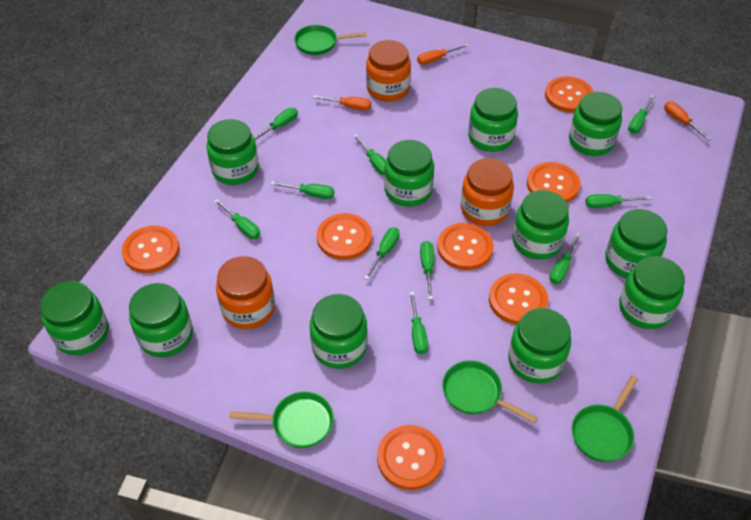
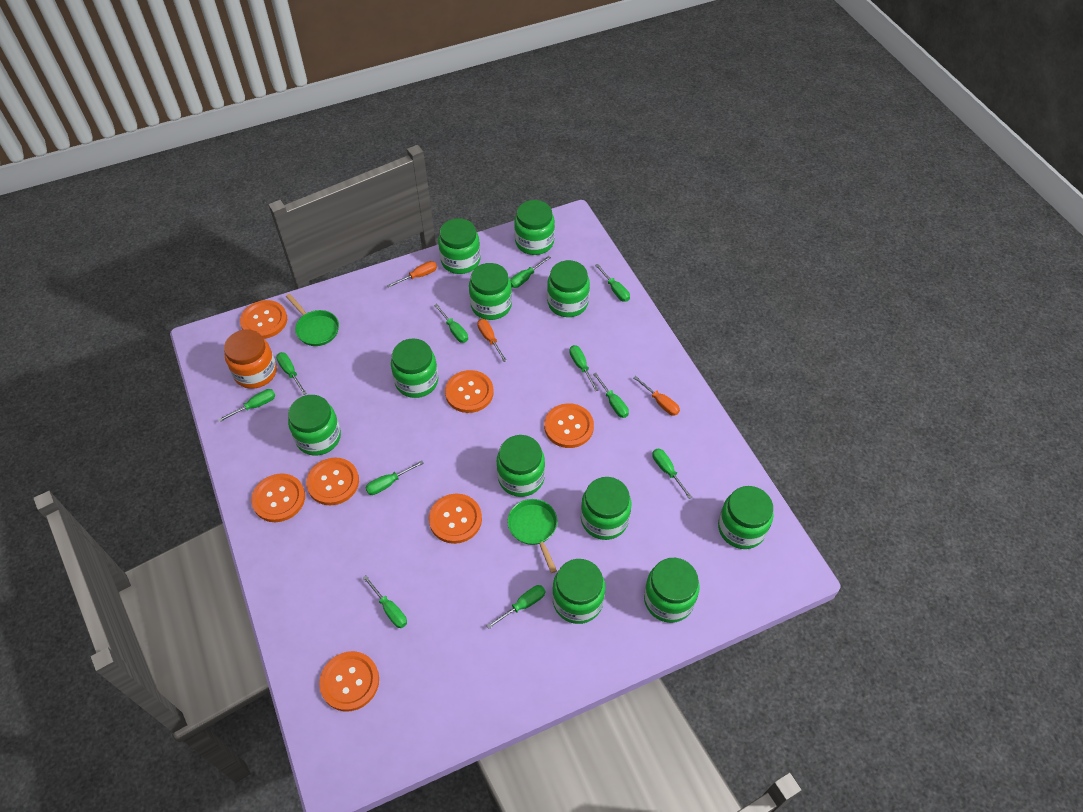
green pan: [229,392,334,448] [294,25,367,55] [442,361,538,424] [572,375,638,462] = 4 -> [286,294,339,346] [507,499,557,573] = 2
green screwdriver: [214,199,260,239] [254,108,298,141] [271,181,334,199] [353,134,386,175] [364,227,400,279] [409,291,428,354] [420,241,434,299] [549,233,581,284] [585,194,651,208] [628,95,655,134] = 10 -> [218,389,275,422] [276,352,307,395] [363,575,407,628] [366,460,424,495] [434,304,468,343] [486,585,545,629] [510,256,551,288] [569,345,598,391] [593,373,629,418] [595,264,630,302] [652,448,692,499] = 11
orange jar: [216,256,275,329] [366,40,411,102] [461,158,514,226] = 3 -> [224,330,277,389] = 1

